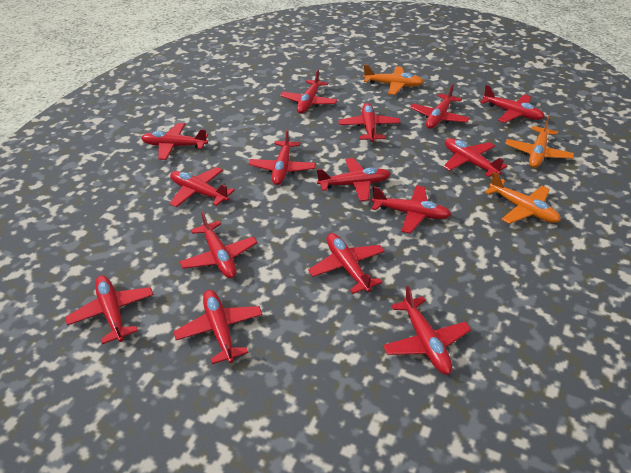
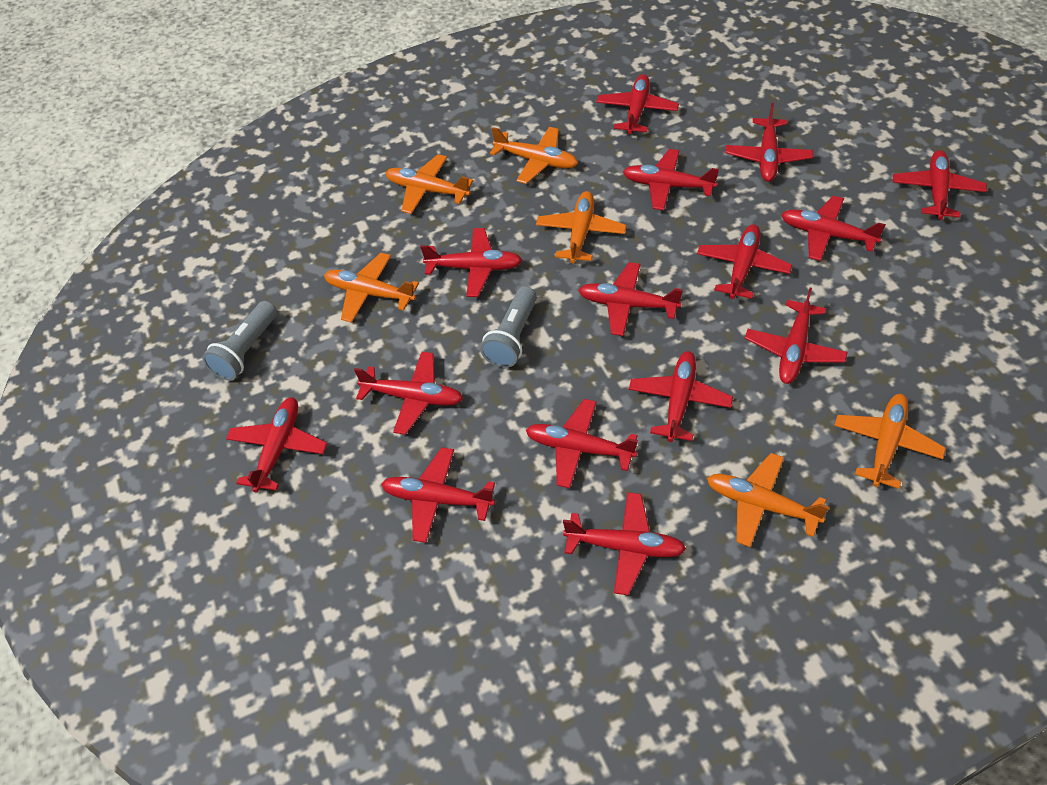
grey flashlight: none = 0 -> [202,301,277,381] [480,286,537,368] = 2
orange plane: [363,65,424,95] [485,172,561,224] [505,116,574,168] = 3 -> [324,253,419,323] [386,154,474,214] [490,127,578,184] [536,191,626,263] [707,453,829,547] [834,394,946,489] = 6

